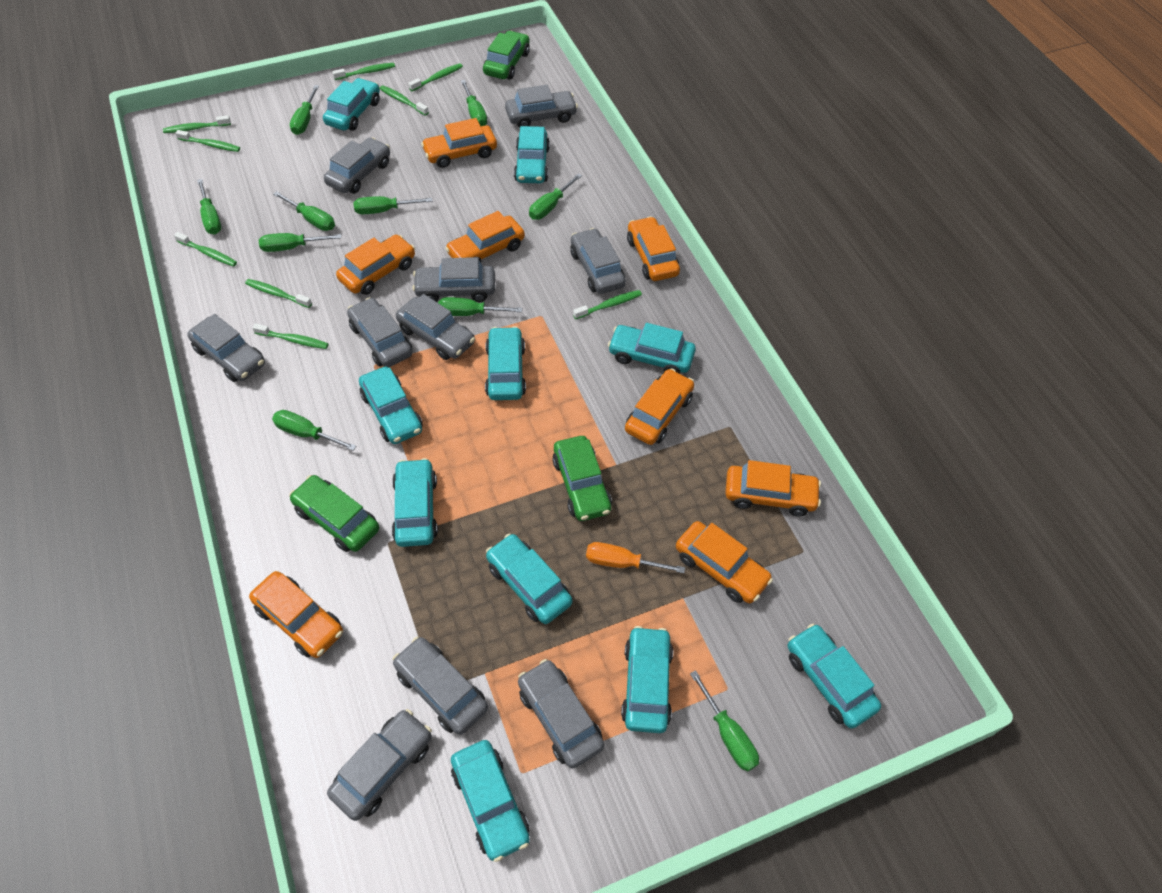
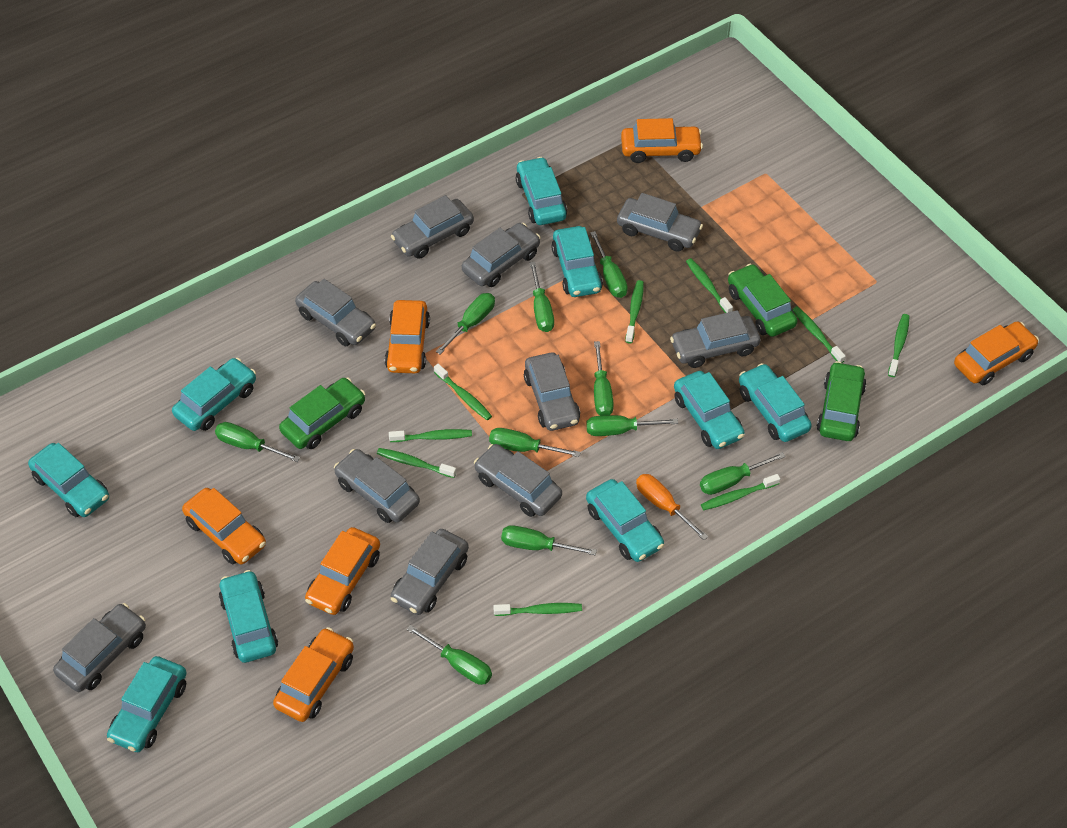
orange car: [249,571,343,658] [336,235,415,295] [421,118,497,168] [445,211,525,263] [625,369,694,445] [627,216,680,281] [676,521,773,603] [725,460,821,517] = 8 -> [182,488,266,564] [273,627,354,722] [305,527,380,615] [385,300,430,373] [621,118,703,163] [954,322,1039,385] = 6
turquoise car: [323,78,380,131] [359,367,423,444] [392,458,438,547] [451,740,530,862] [485,326,526,400] [486,533,572,624] [514,126,550,183] [608,323,696,374] [621,626,673,733] [788,624,881,728] = 10 -> [28,443,109,517] [107,656,187,752] [172,358,256,431] [219,570,278,663] [516,157,567,225] [551,226,603,297] [586,479,664,562] [674,371,745,449] [739,363,812,442] = 9

